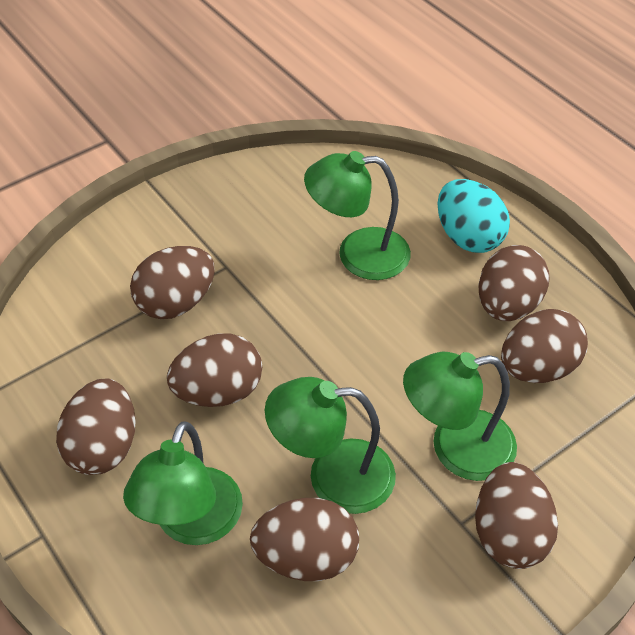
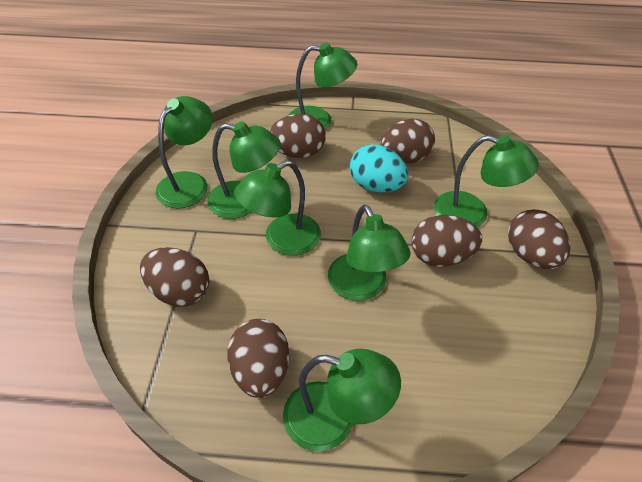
brown egg: [56,379,136,475] [130,246,215,319] [167,333,262,407] [250,498,359,581] [475,462,558,569] [479,245,550,321] [501,309,588,383] = 7 -> [140,247,209,307] [227,319,289,398] [269,114,326,158] [380,118,435,164] [412,215,482,267] [508,209,570,269] = 6
green lamp: [123,421,243,545] [265,377,396,514] [304,151,411,280] [403,352,517,481] = 4 -> [156,96,213,209] [207,121,281,219] [234,160,321,256] [283,349,401,451] [288,43,357,130] [328,204,411,301] [434,135,539,227] = 7

